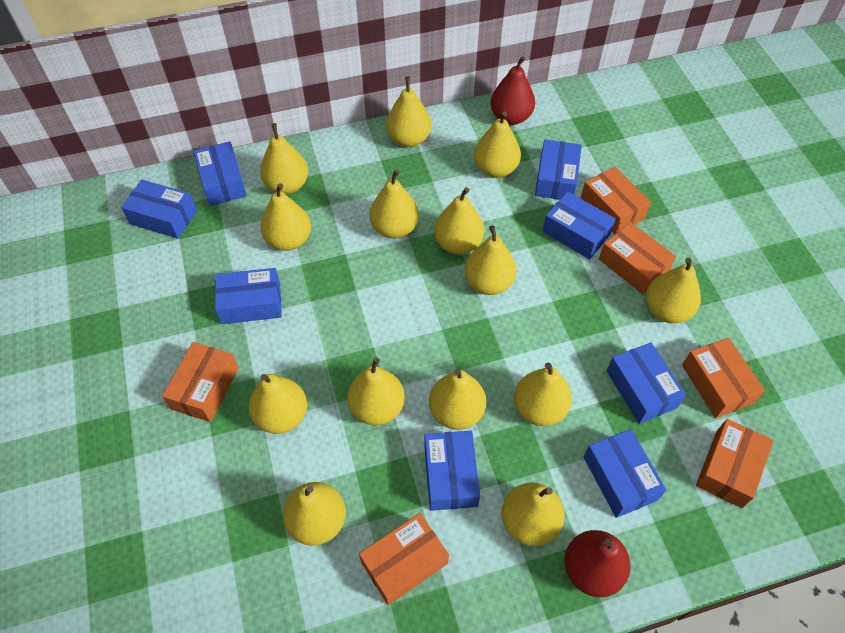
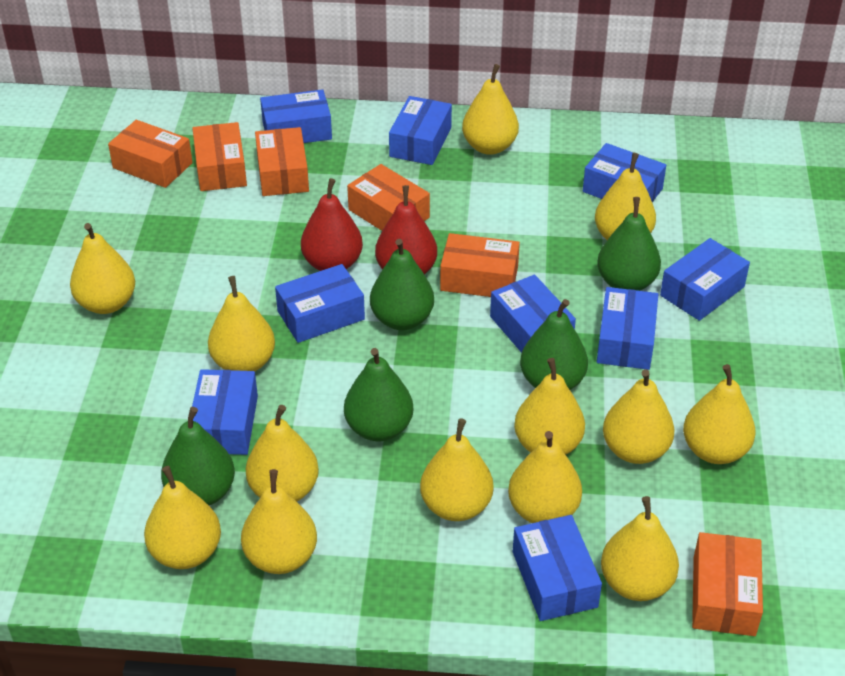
blue box: [121,180,197,239] [193,141,247,206] [215,268,282,324] [424,431,480,511] [535,139,582,200] [542,191,616,259] [584,429,666,518] [607,342,686,424] = 8 -> [192,369,258,455] [260,89,332,143] [275,264,365,343] [389,96,452,165] [490,275,576,353] [513,515,602,621] [583,143,666,202] [597,287,658,370] [660,238,750,321] = 9
green pear: none = 0 -> [161,407,235,505] [344,348,414,441] [370,239,434,330] [520,299,588,390] [597,197,661,291] = 5
yellow pear: [249,374,307,434] [260,123,308,194] [261,183,311,251] [283,482,346,546] [347,358,405,425] [370,169,419,239] [386,76,431,147] [429,369,486,430] [434,187,484,255] [465,225,517,295] [474,111,521,178] [502,482,565,546] [514,363,572,426] [646,258,701,323] = 14 -> [70,223,135,314] [144,466,221,569] [208,276,275,371] [241,469,317,574] [246,405,319,501] [420,418,493,521] [462,64,519,155] [508,431,582,523] [514,358,585,455] [595,153,656,240] [601,496,679,601] [603,369,674,464] [683,364,755,464] = 13

